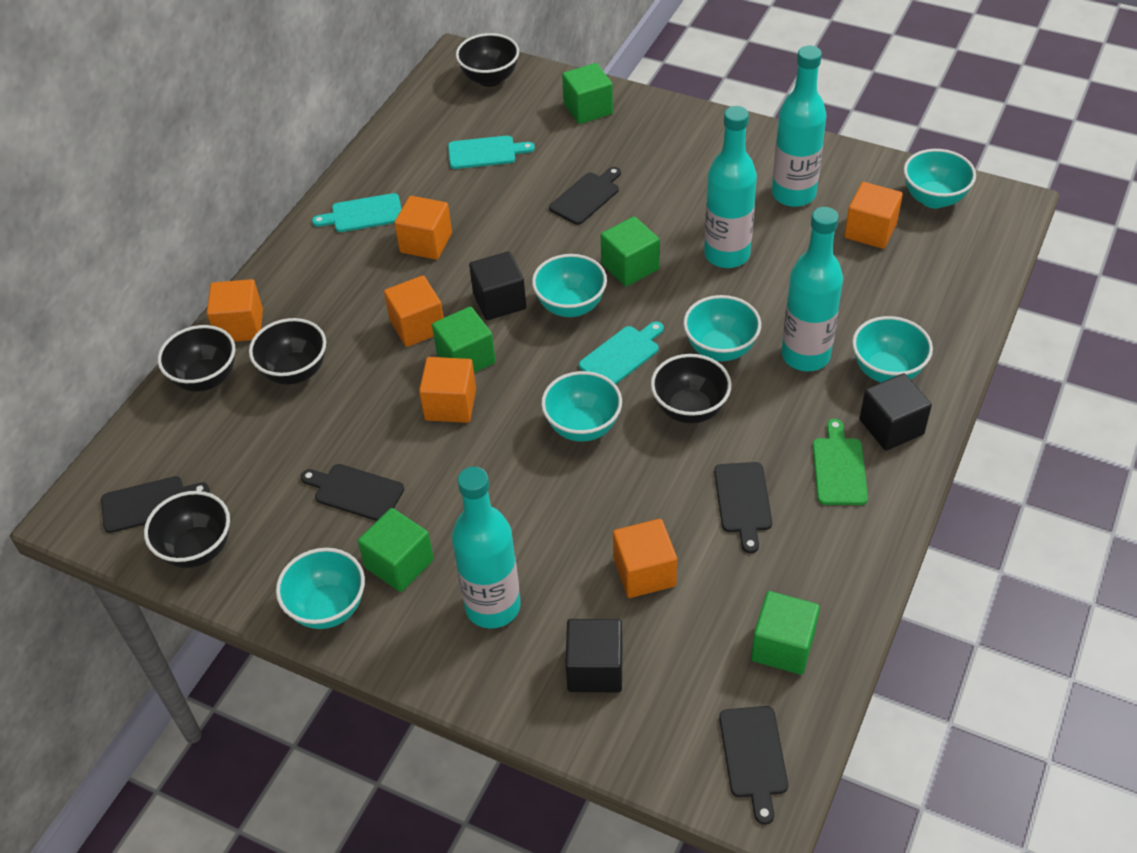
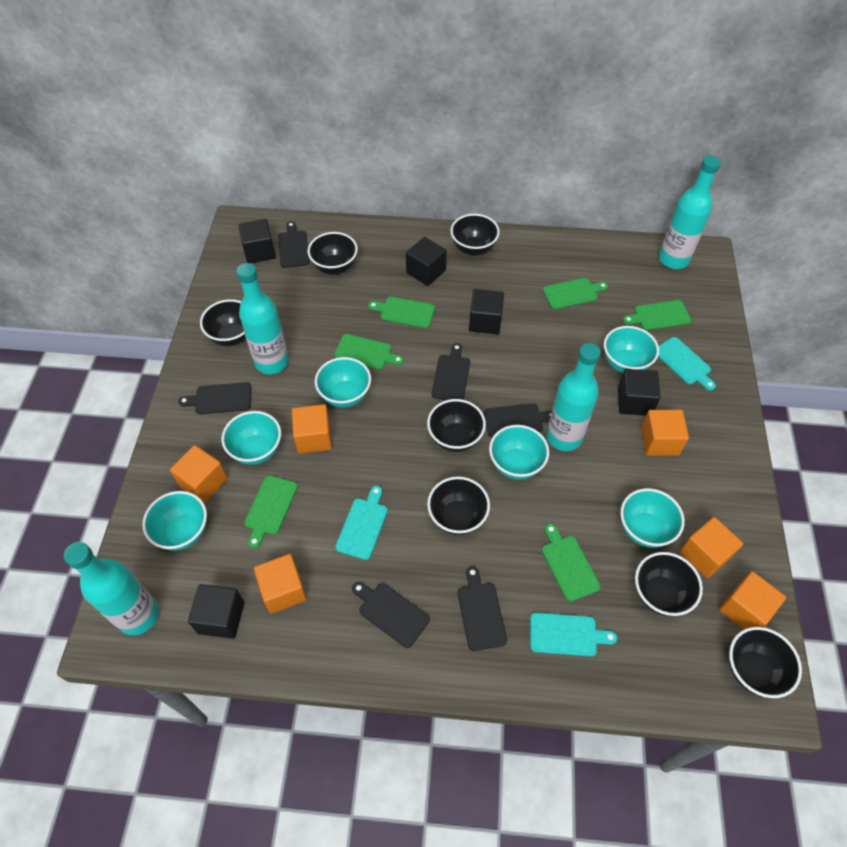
black bowl: [144,491,230,568] [158,325,235,392] [249,318,326,385] [456,33,519,87] [651,354,731,423] = 5 -> [200,299,246,346] [308,232,358,275] [427,399,486,452] [427,476,490,535] [450,214,500,256] [635,552,703,616] [729,627,802,698] = 7
black cube: [469,251,526,320] [565,619,622,693] [859,373,932,451] = 3 -> [188,584,244,639] [238,219,276,263] [406,237,447,286] [469,289,504,334] [618,369,661,416] = 5
black cutting board: [101,476,209,533] [300,464,404,521] [549,167,621,225] [714,462,772,553] [719,706,788,825] = 5 -> [178,382,251,414] [278,221,309,268] [352,582,430,648] [432,343,470,400] [458,566,507,651] [484,403,552,438] = 6
green cube: [358,508,434,592] [432,306,495,373] [562,63,613,124] [601,216,660,287] [751,591,820,675] = 5 -> none = 0
green cutting board: [813,419,868,505] = 1 -> [244,476,298,549] [334,334,404,370] [368,297,435,328] [542,523,601,602] [543,278,608,309] [623,300,691,330] = 6

